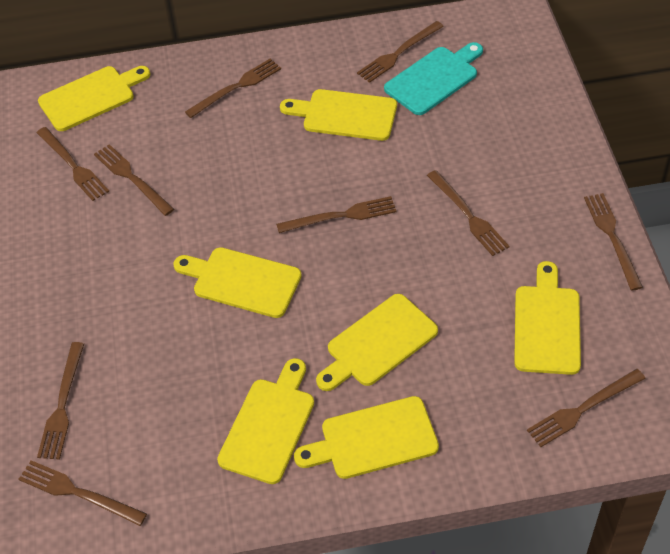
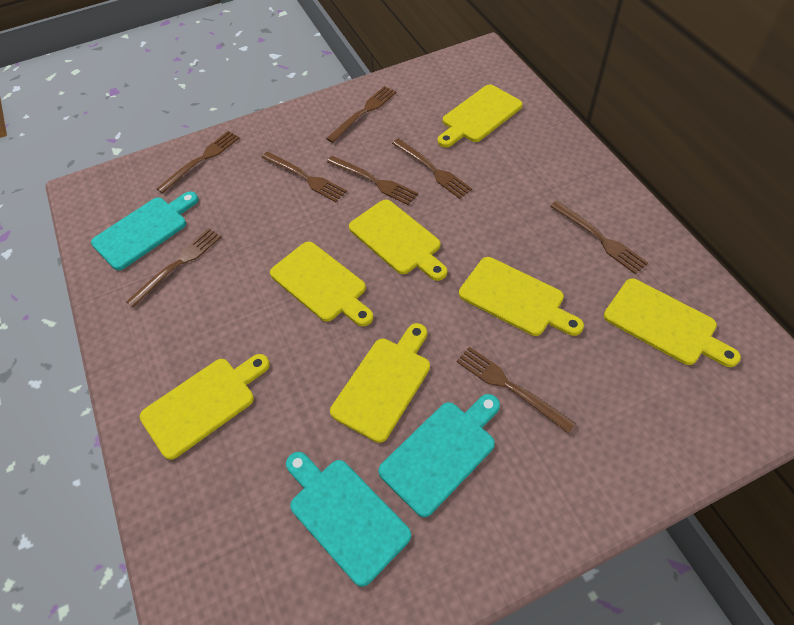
brown fork: [18,460,147,526] [37,127,109,201] [37,342,84,460] [94,144,174,216] [185,59,281,118] [276,196,396,233] [357,21,444,83] [427,170,510,256] [527,369,646,447] [584,193,643,290] = 10 -> [126,228,221,308] [157,131,239,193] [261,152,347,202] [326,86,397,143] [327,156,418,205] [392,138,472,199] [457,347,576,434] [550,201,648,274] = 8
turquoise cutting board: [384,42,483,115] = 1 -> [91,192,198,270] [286,452,411,587] [378,394,500,517] = 3

